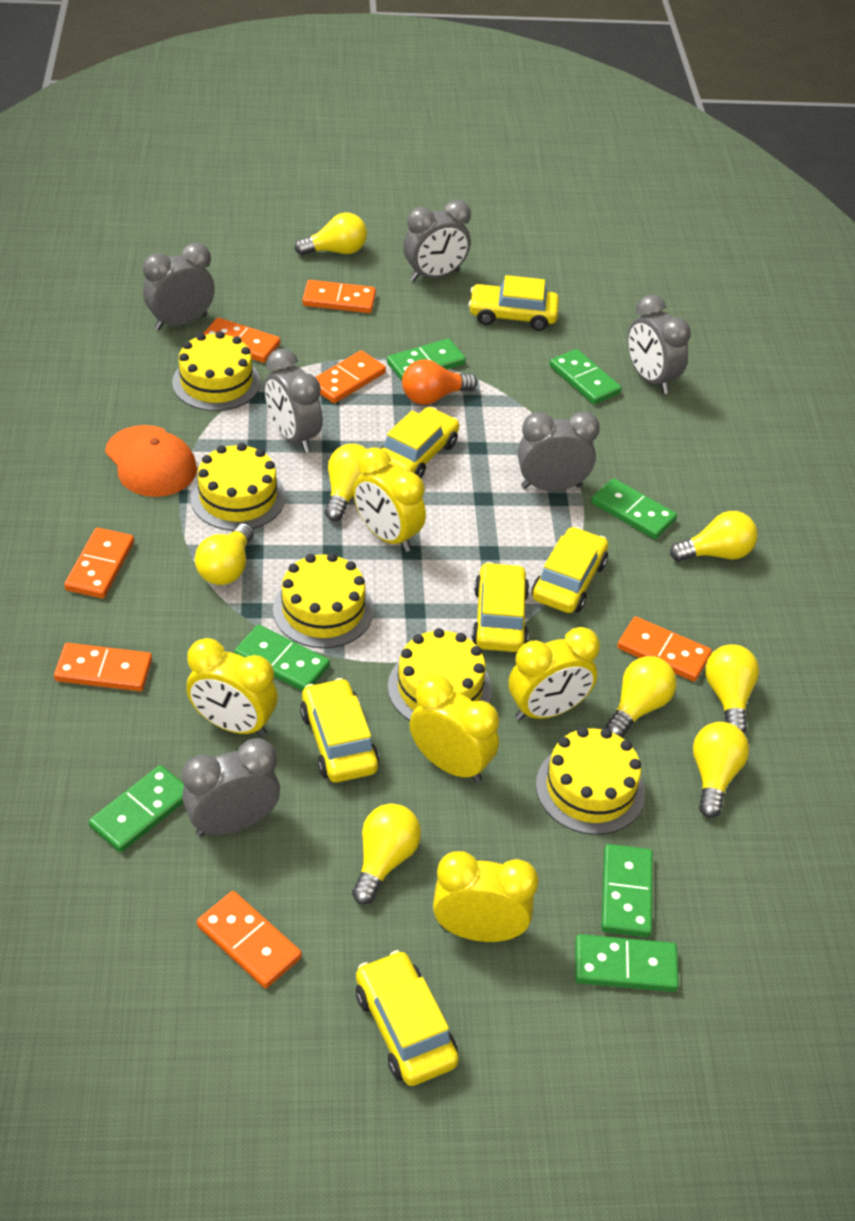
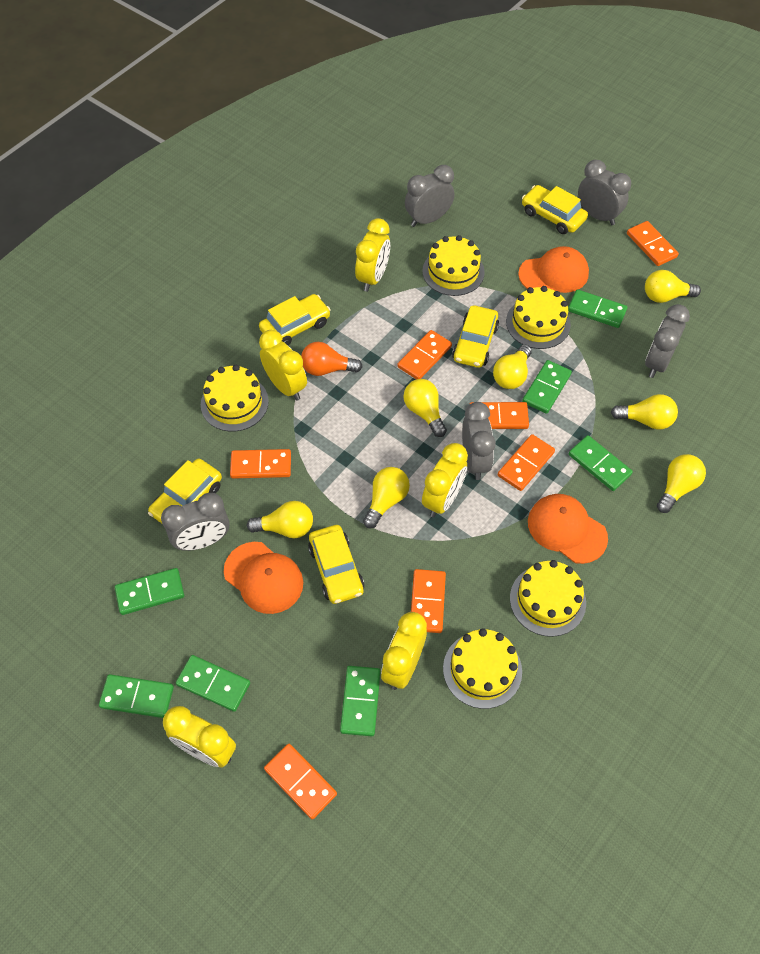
grey clock: [143,243,215,330] [182,738,280,837] [265,348,323,453] [404,200,471,281] [518,411,600,491] [628,294,691,394] = 6 -> [161,493,230,551] [405,165,455,227] [462,402,496,480] [578,160,631,225] [645,304,690,378] = 5
orange cap: [105,425,197,497] = 1 -> [224,542,303,614] [518,246,589,293] [528,494,608,564] = 3
yellow car: [300,678,379,782] [356,950,459,1086] [380,407,459,478] [468,275,559,331] [472,562,529,652] [532,527,608,613] = 6 -> [148,459,222,523] [259,294,331,345] [308,525,364,604] [452,305,499,368] [522,185,588,234] = 5
yellow light bulb: [195,523,254,585] [294,213,367,255] [325,444,367,521] [352,804,421,905] [605,656,676,738] [670,511,757,562] [693,722,749,818] [705,644,759,733] = 8 -> [247,501,313,538] [363,467,410,528] [404,379,447,437] [493,344,532,389] [611,394,678,430] [645,270,701,303] [657,454,706,513] = 7

